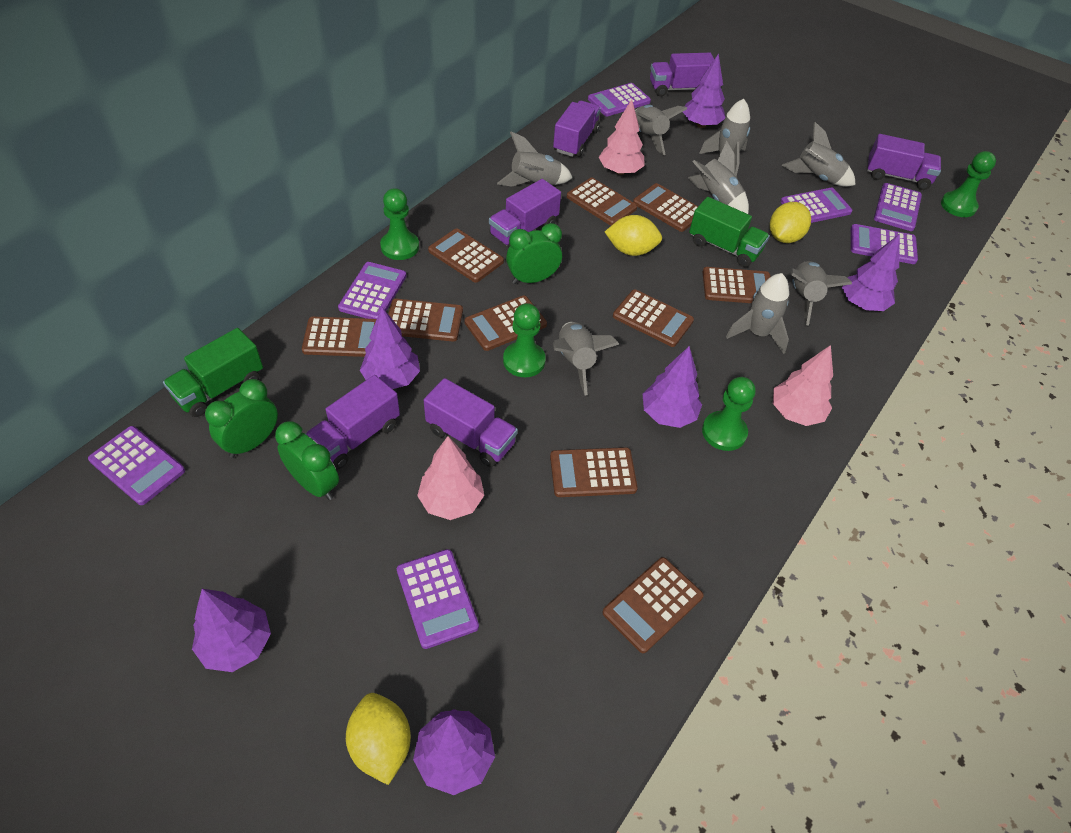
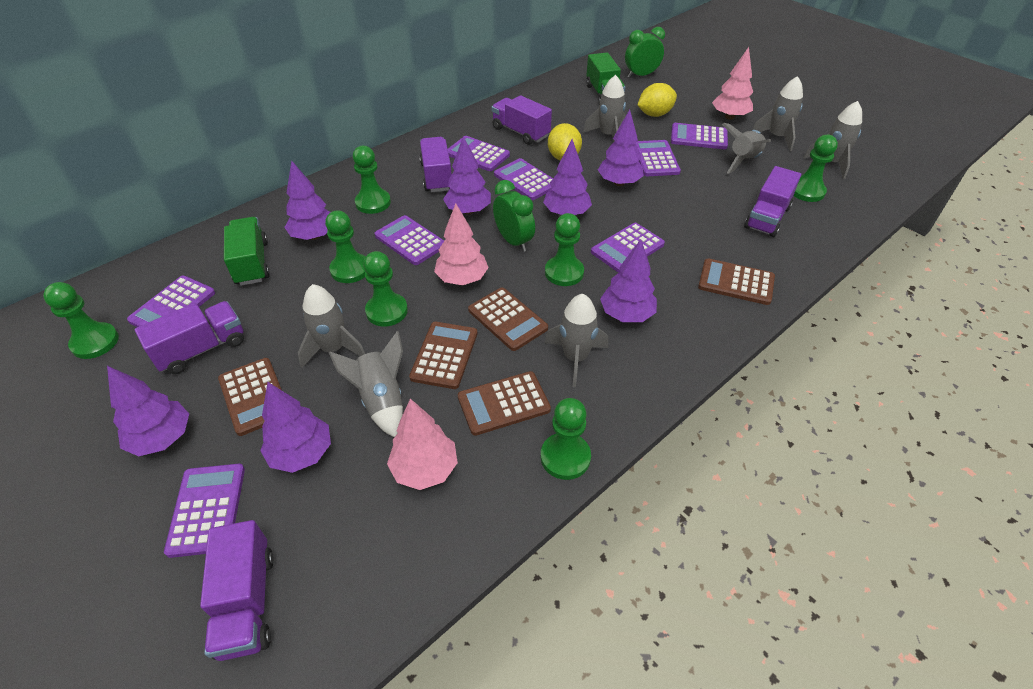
brown calculator: [302,317,377,357] [388,299,463,342] [428,228,504,282] [465,295,547,351] [550,447,638,497] [567,178,637,226] [602,557,704,653] [613,289,694,347] [633,183,698,232] [703,267,771,303] = 10 -> [218,358,282,436] [409,322,478,389] [458,371,551,436] [468,288,548,351] [698,258,775,305] = 5
green clock: [205,379,278,458] [275,421,339,500] [506,223,562,284] = 3 -> [493,180,535,252] [625,27,665,78] = 2
green pawn: [380,188,419,260] [503,303,546,377] [702,377,756,451] [941,151,996,217] = 4 -> [43,282,119,359] [325,211,365,283] [353,146,391,214] [363,251,408,326] [541,398,591,480] [545,213,584,286] [793,135,838,202] = 7
grey rocket: [497,131,573,187] [553,322,619,395] [635,105,687,155] [688,141,749,214] [699,99,750,177] [726,273,789,354] [782,122,856,187] [790,261,852,326] = 8 -> [298,284,365,368] [329,331,403,437] [545,294,608,387] [583,75,626,141] [722,123,771,174] [752,76,803,151] [803,101,862,179] = 7
purple calculator: [88,426,185,505] [338,262,406,319] [397,549,479,649] [588,83,651,116] [780,187,852,223] [851,224,918,264] [874,183,922,231] = 7 -> [127,276,215,327] [164,464,245,558] [375,215,444,265] [448,136,510,171] [494,158,553,200] [591,223,665,273] [636,140,681,176] [671,123,728,149] = 8
purple tree: [192,589,271,672] [360,307,420,389] [413,709,495,795] [643,346,702,428] [683,54,725,128] [842,234,900,311] = 6 -> [107,366,189,456] [260,382,331,473] [284,161,331,240] [443,136,491,214] [543,139,592,215] [598,110,644,186] [600,239,657,322] = 7
purple truck: [305,375,400,469] [424,378,518,467] [489,179,561,248] [553,101,601,157] [650,53,714,96] [867,134,941,190] = 6 -> [134,301,244,374] [200,520,274,661] [419,137,452,192] [492,95,552,145] [744,166,801,237] = 5
yellow lemon: [346,693,411,785] [605,215,662,256] [770,202,811,243] = 3 -> [548,123,582,161] [638,83,677,117] = 2

